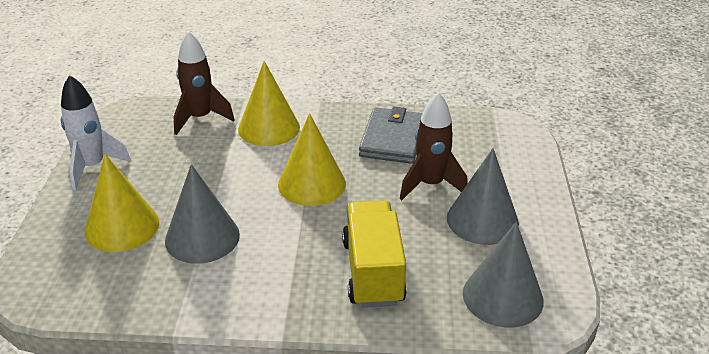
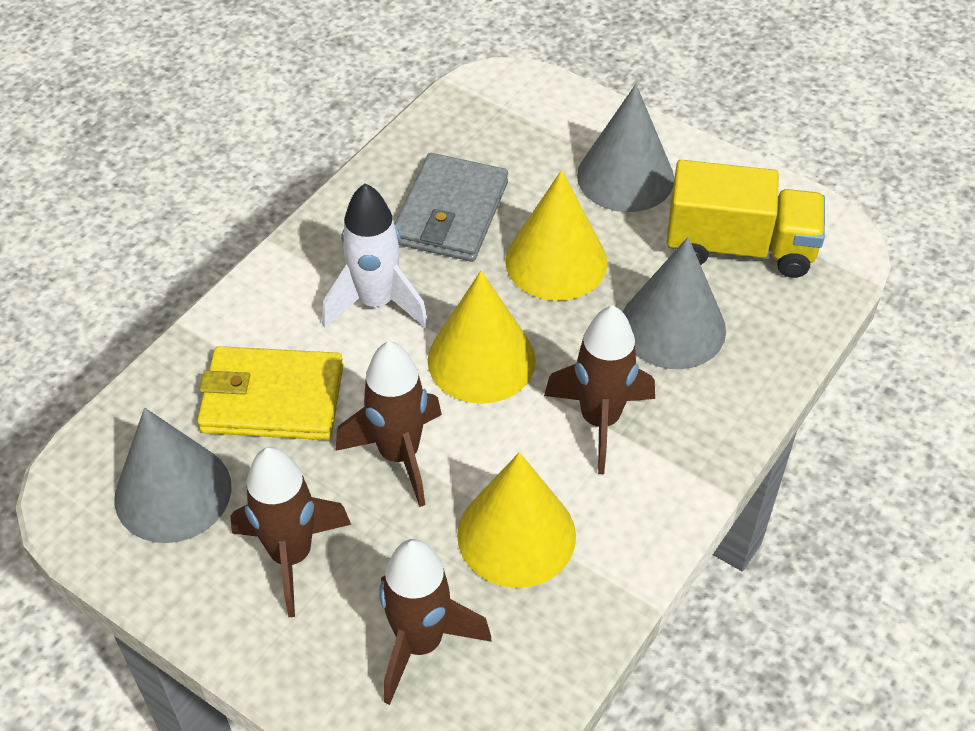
brown rocket: [174,31,235,135] [400,92,468,200] = 2 -> [231,447,351,617] [335,341,442,507] [379,539,492,705] [544,306,655,474] = 4
yellow wallet: none = 0 -> [197,346,343,440] = 1

